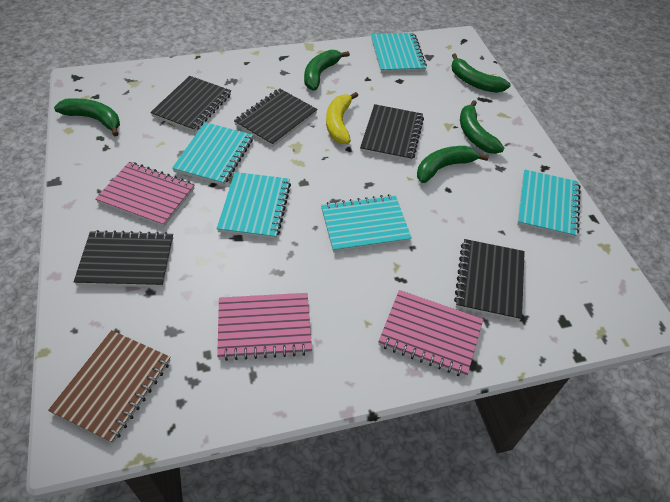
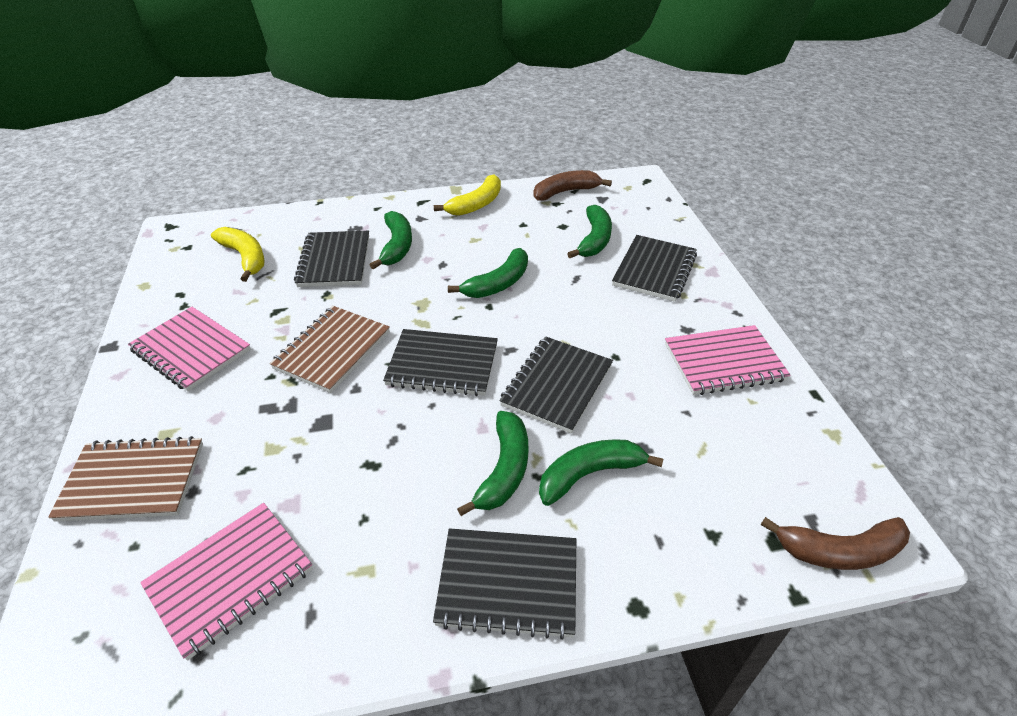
brown banana: none = 0 -> [533,170,612,201] [761,517,910,570] = 2
brown notebook: [48,330,171,444] = 1 -> [48,436,203,522] [269,306,390,393] = 2
turquoise notebook: [172,122,253,186] [217,172,291,239] [321,194,412,252] [371,33,427,73] [517,169,581,238] = 5 -> none = 0
yellow banana: [326,92,358,144] = 1 -> [211,227,265,282] [434,174,501,216] = 2

